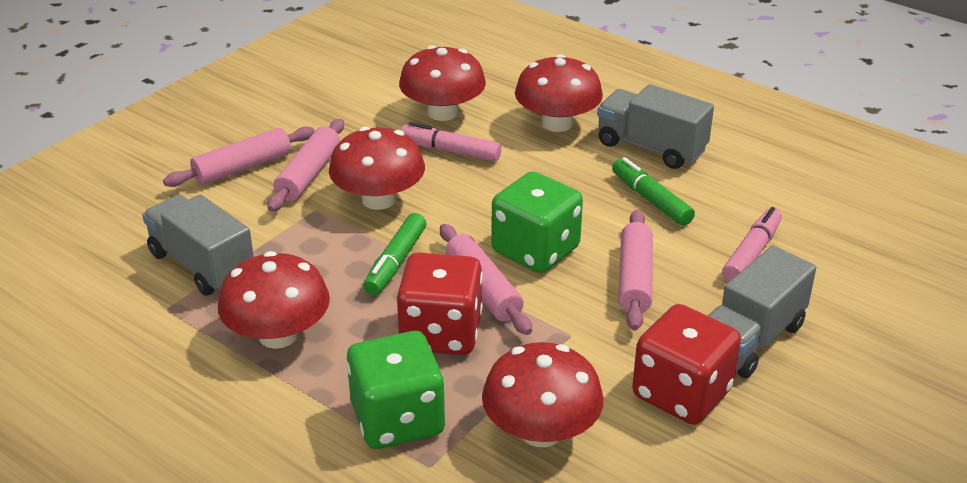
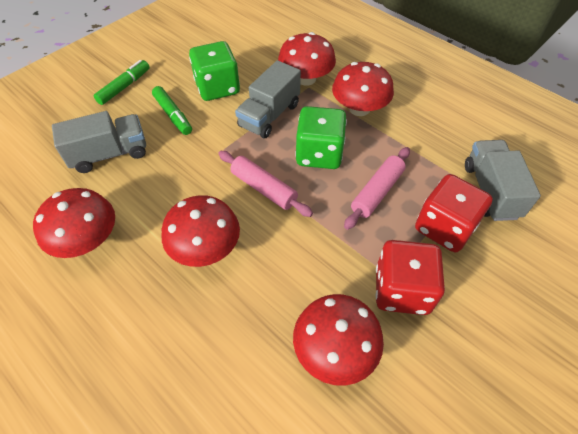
pink marker: [401,122,502,161] [722,207,782,282] = 2 -> none = 0
pink rolling pin: [163,126,315,187] [267,119,344,212] [440,224,532,335] [618,210,653,331] = 4 -> [218,151,313,217] [344,147,410,230] = 2

